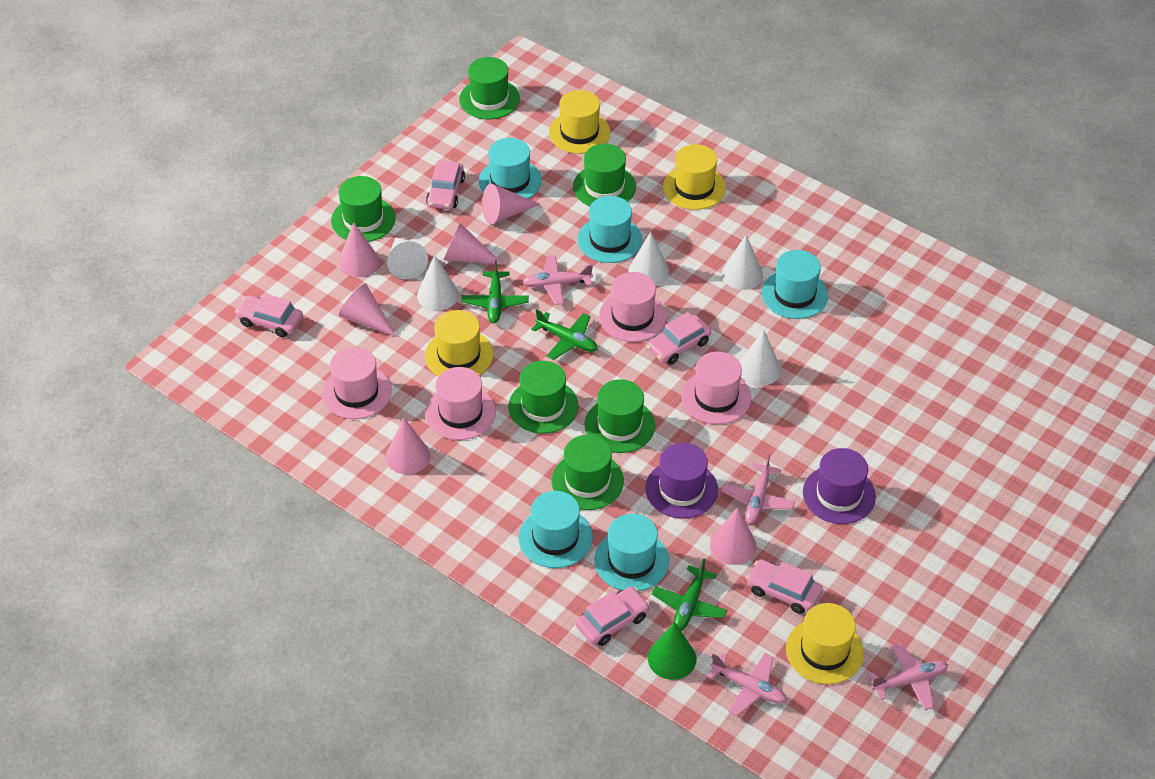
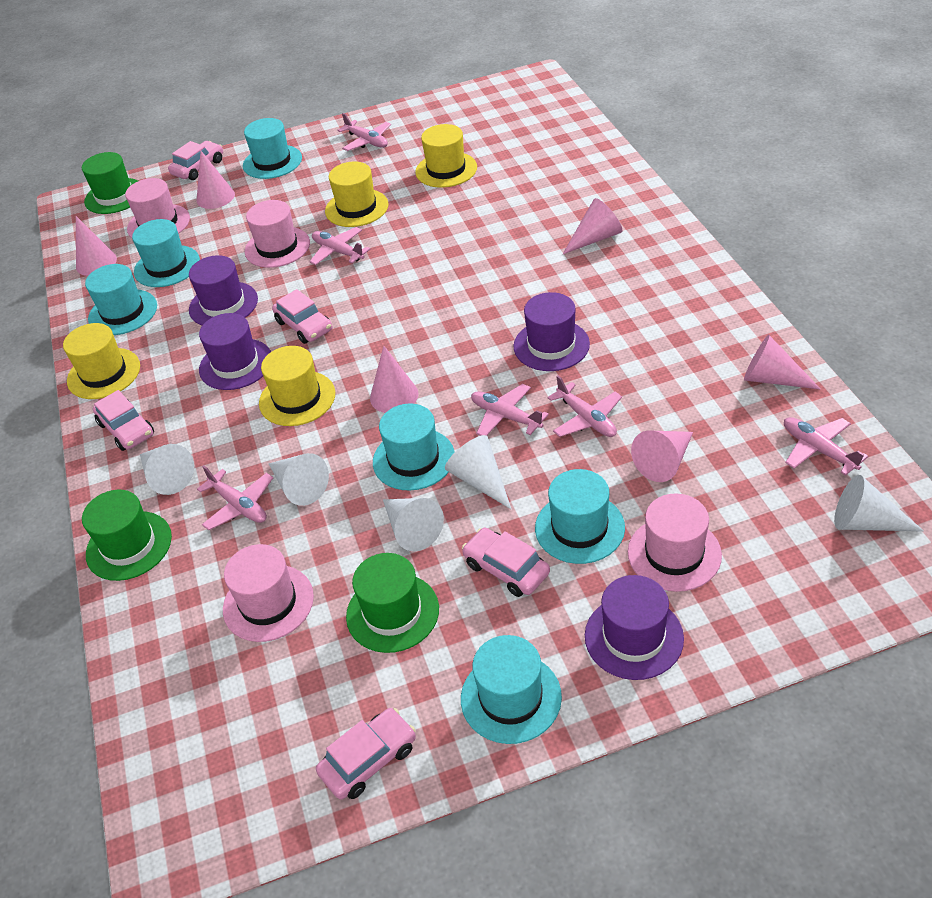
green cone: [648,622,696,680] = 1 -> none = 0
green hat: [331,176,395,242] [459,57,520,119] [508,361,578,434] [551,435,624,510] [573,144,636,206] [585,379,655,453] = 6 -> [82,152,138,214] [82,490,172,581] [346,553,439,653] = 3
green plane: [461,260,529,323] [531,309,598,360] [652,558,727,631] = 3 -> none = 0
pink plane: [523,255,593,305] [707,653,787,716] [721,454,795,524] [868,643,948,710] = 4 -> [197,465,273,530] [309,227,370,265] [337,113,391,151] [471,384,549,436] [547,375,622,437] [784,417,868,476] = 6
purple hat: [645,443,718,519] [803,448,876,524] = 2 -> [189,255,258,325] [199,313,271,390] [513,292,590,371] [585,575,684,680] = 4
turquoise hat: [479,138,542,199] [518,491,593,568] [577,196,642,263] [594,514,669,591] [762,250,828,319] = 5 -> [85,264,157,335] [132,219,200,287] [243,118,302,179] [373,404,455,491] [461,635,562,744] [535,469,625,564] = 6

